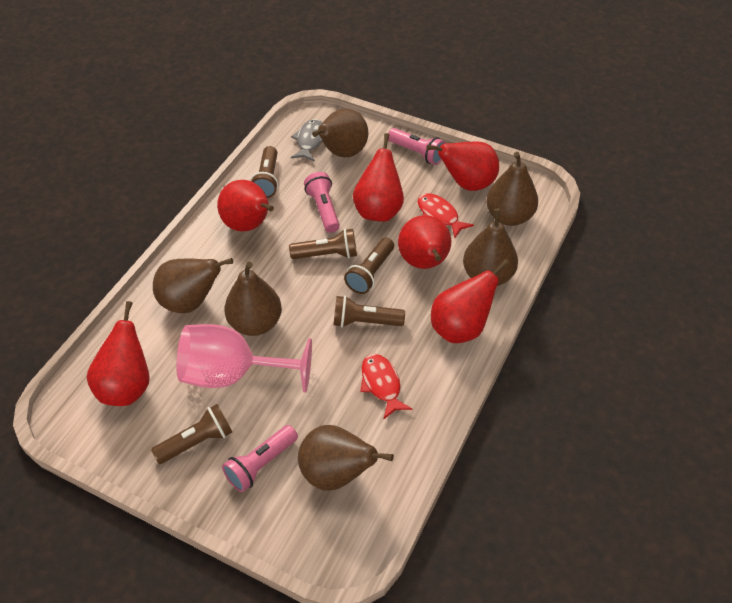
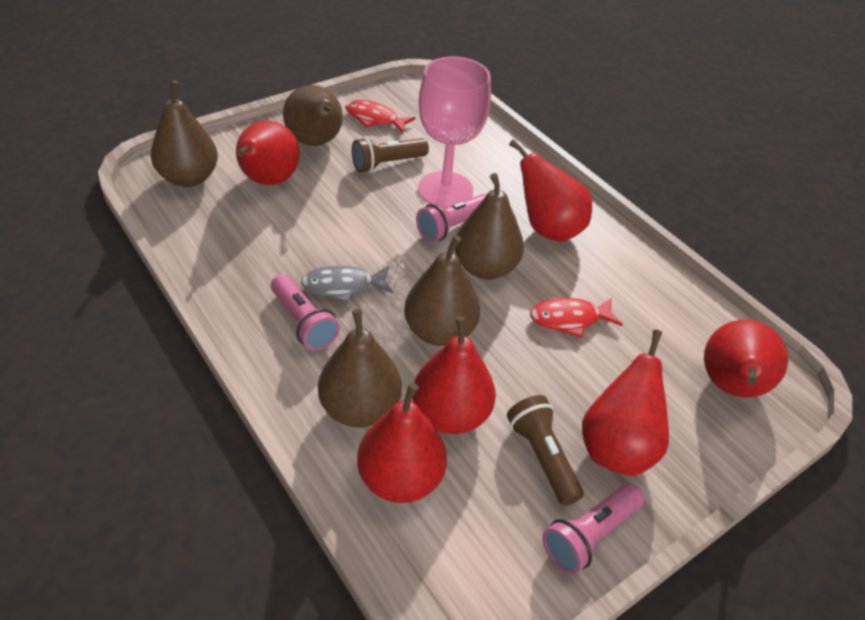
brown flashlight: [151,404,232,464] [250,146,278,198] [289,229,357,259] [333,296,405,328] [344,238,394,294] = 5 -> [352,137,429,173] [507,395,584,506] = 2
brown pear: [153,258,233,313] [224,262,282,336] [298,425,394,491] [312,109,368,157] [463,208,518,286] [486,152,538,226] = 6 -> [151,80,218,187] [283,85,343,146] [318,309,402,428] [404,235,480,346] [455,173,524,280] = 5

